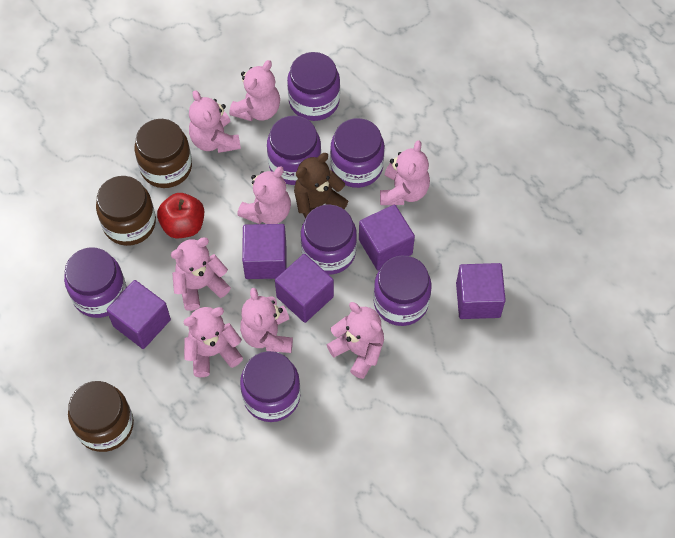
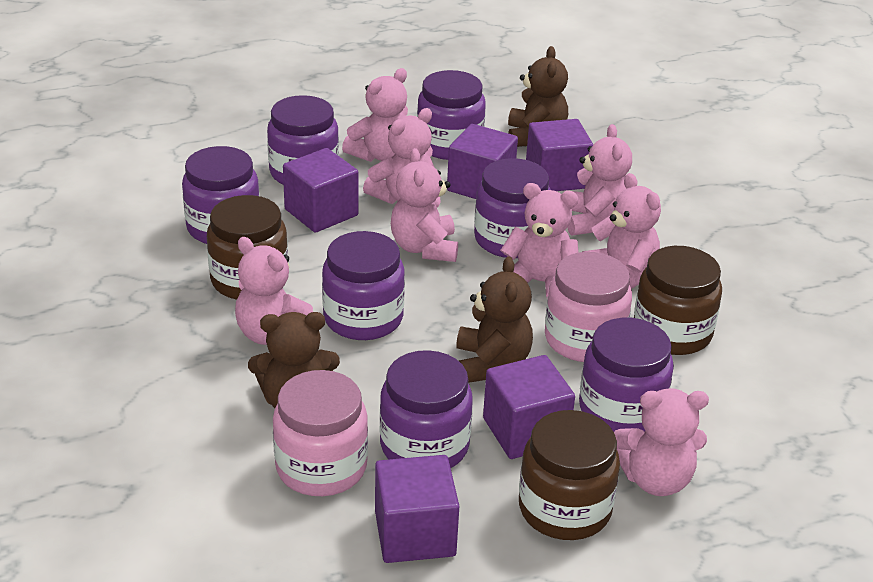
brown teddy bear: [294,153,348,219] = 1 -> [248,312,340,408] [456,256,533,383] [508,46,568,147] = 3
pink jar: none = 0 -> [273,370,368,496] [545,252,632,362] = 2
red apple: [157,193,204,238] = 1 -> none = 0

